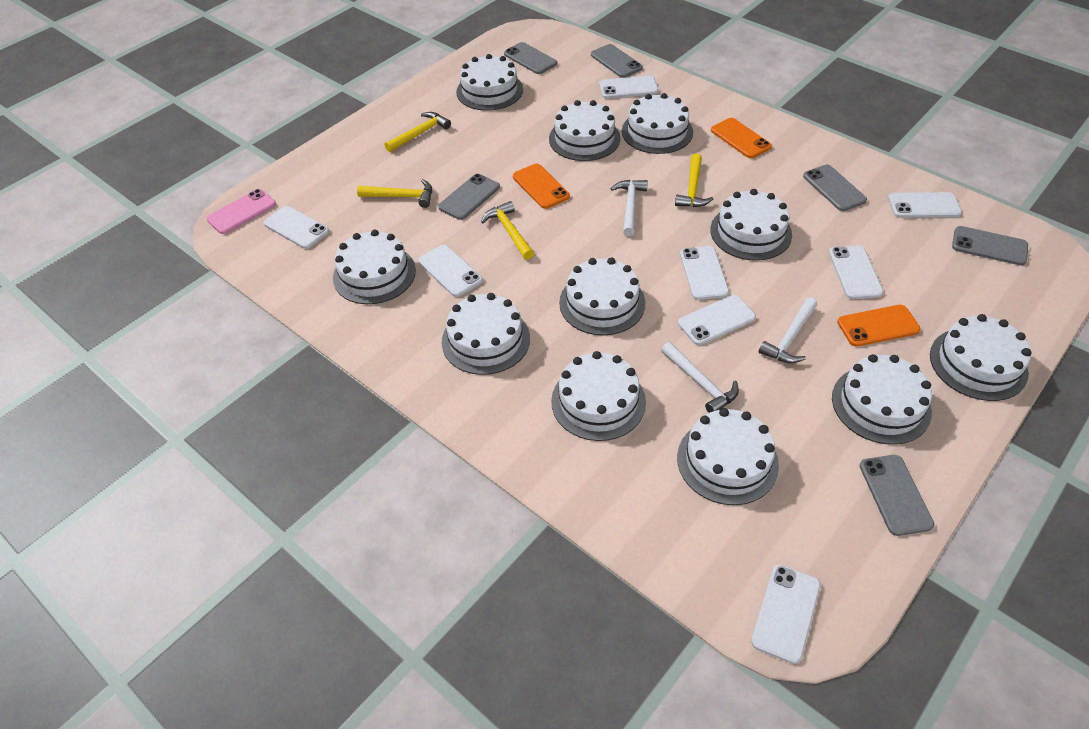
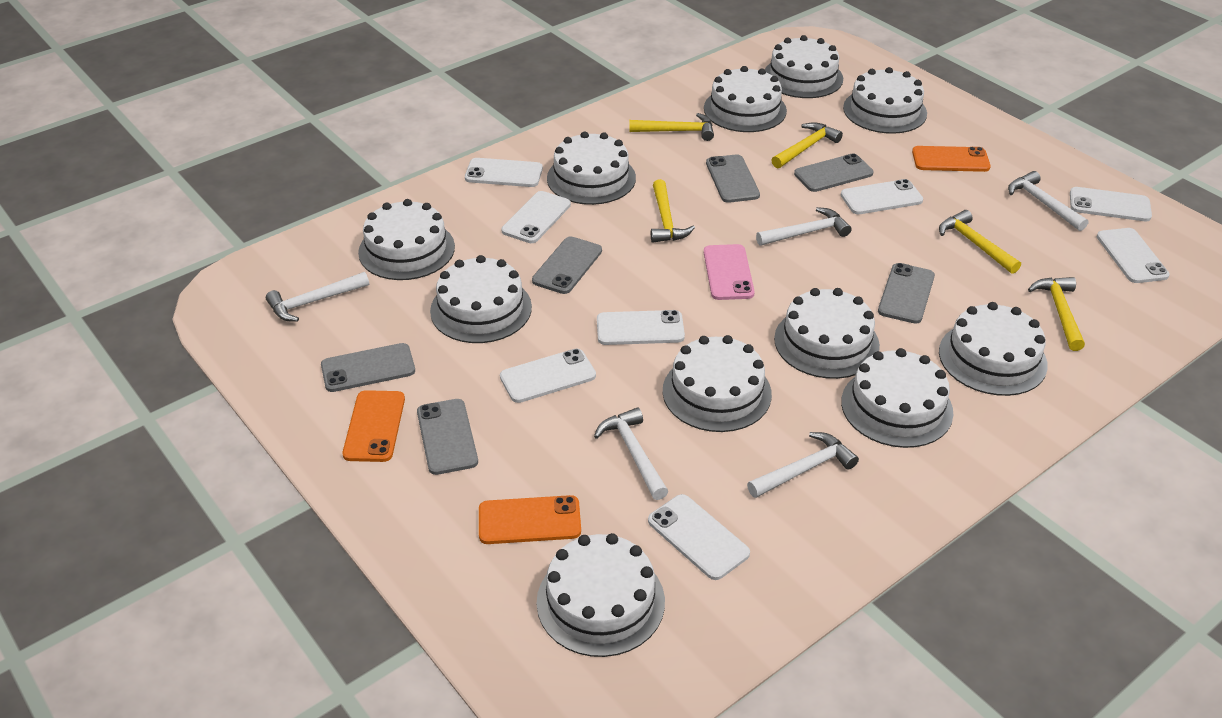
white hammer: [610,180,648,237] [661,342,739,413] [759,297,817,363] = 3 -> [266,272,369,322] [594,407,668,500] [747,432,859,498] [756,207,852,246] [1008,171,1089,231] = 5
yellow hammer: [357,179,432,208] [385,112,451,152] [481,201,534,260] [675,153,713,207] = 4 -> [629,113,714,141] [651,179,695,243] [772,122,843,168] [939,210,1021,274] [1028,277,1085,351] = 5

